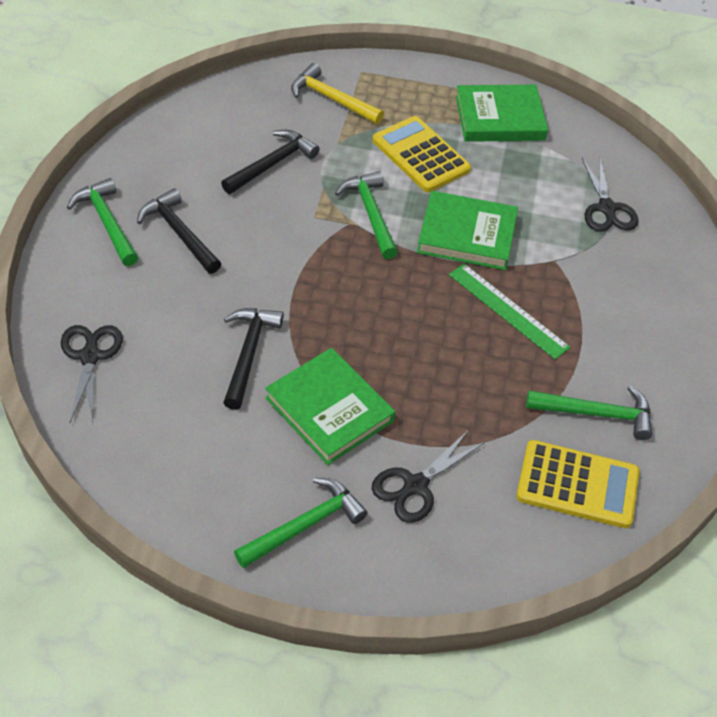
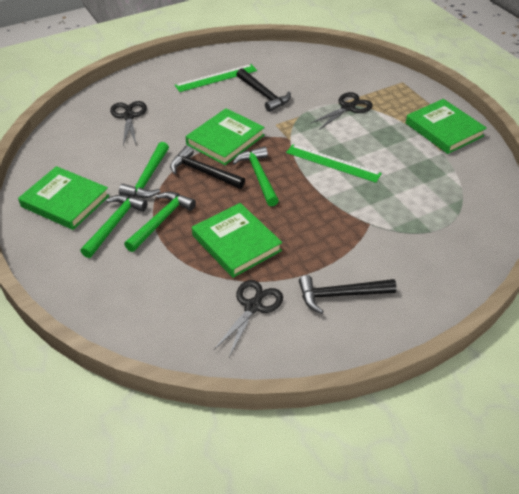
green book: [265,348,395,465] [417,191,518,270] [456,85,548,142] = 3 -> [18,166,110,230] [186,108,265,165] [192,203,282,278] [406,99,487,154] = 4
green ruler: [449,264,570,359] = 1 -> [175,64,257,92] [286,144,382,183] = 2
yellow calculator: [373,116,471,192] [516,440,640,528] = 2 -> none = 0
yellow hammer: [291,63,384,124] = 1 -> none = 0

